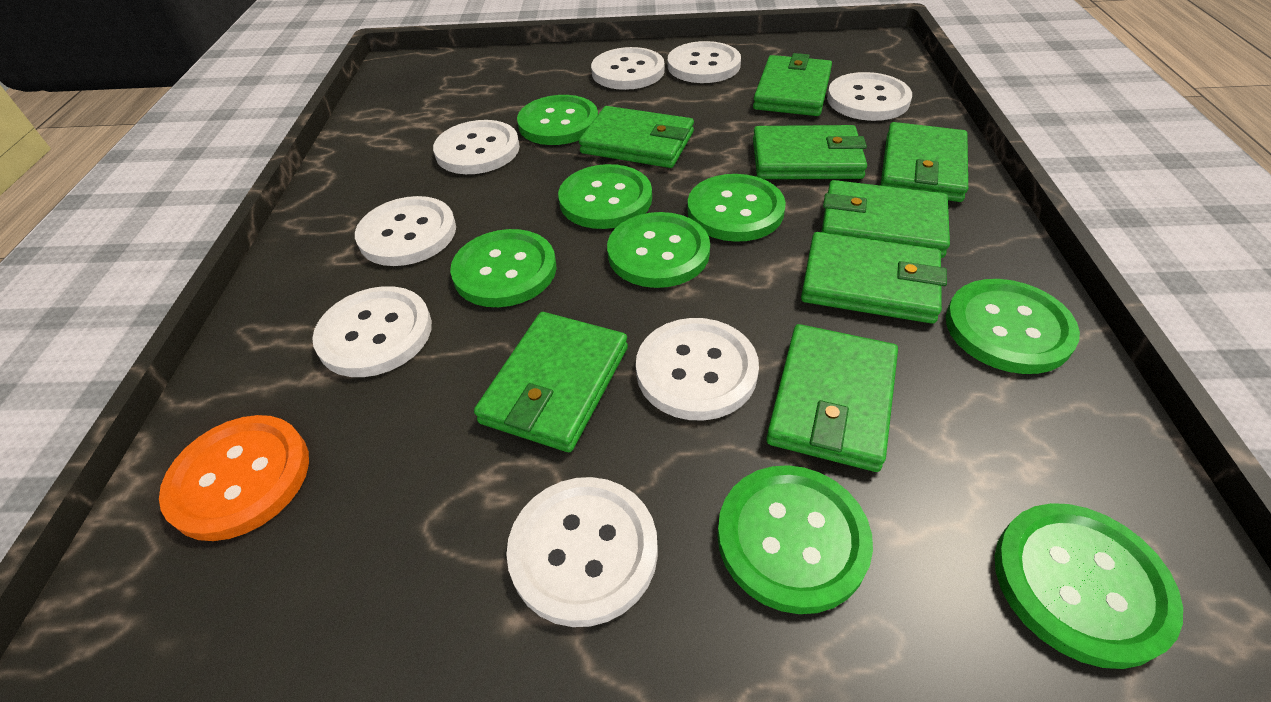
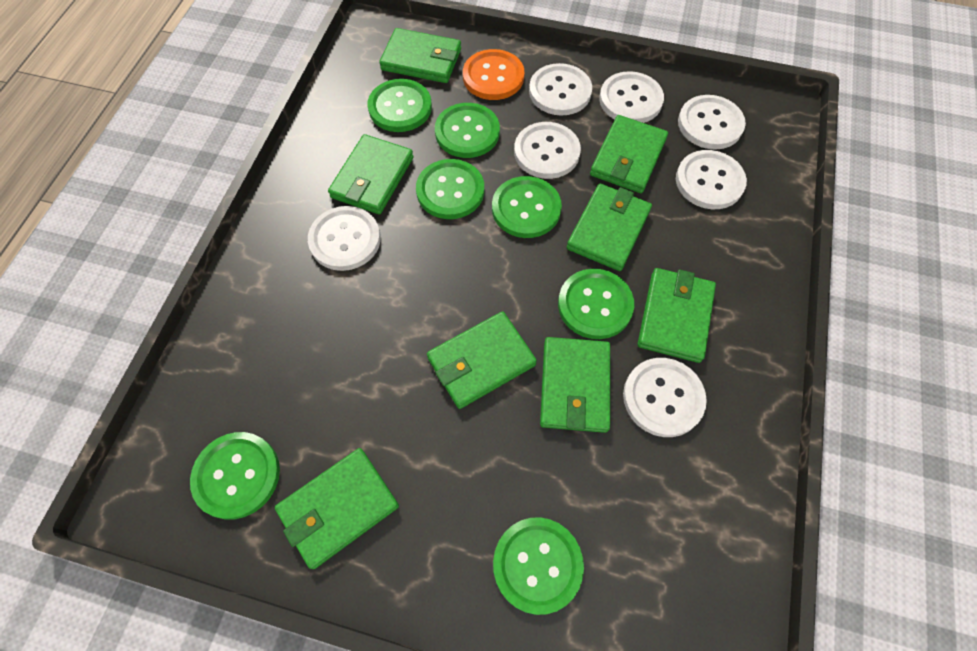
green button: [450,229,556,307] [517,95,598,145] [558,164,652,229] [607,212,710,288] [687,174,786,242] [717,465,873,614] [946,279,1080,374] [995,503,1183,669] = 8 -> [190,432,280,520] [368,79,432,132] [416,159,484,219] [435,103,500,158] [492,176,562,238] [493,517,584,615] [558,269,634,339] = 7
white button: [312,286,432,377] [355,196,456,266] [433,120,520,174] [506,477,658,627] [591,47,665,90] [636,318,759,421] [668,41,741,83] [827,72,912,121] = 8 -> [308,206,381,271] [514,122,581,179] [529,63,592,116] [599,71,664,123] [623,358,707,437] [676,150,747,209] [678,95,746,150] = 7

